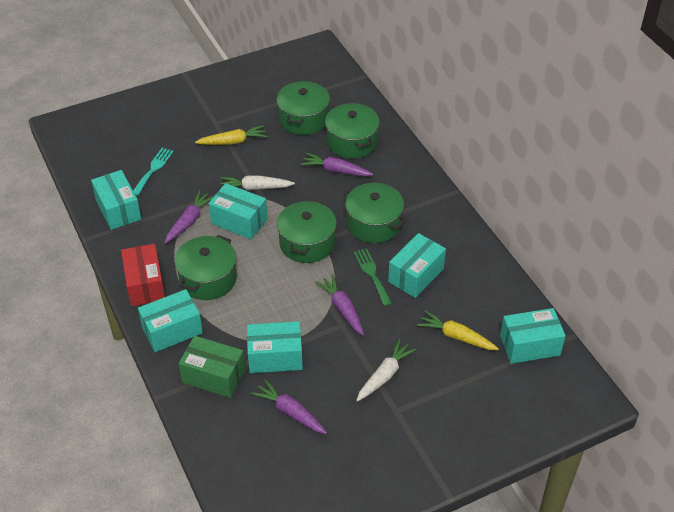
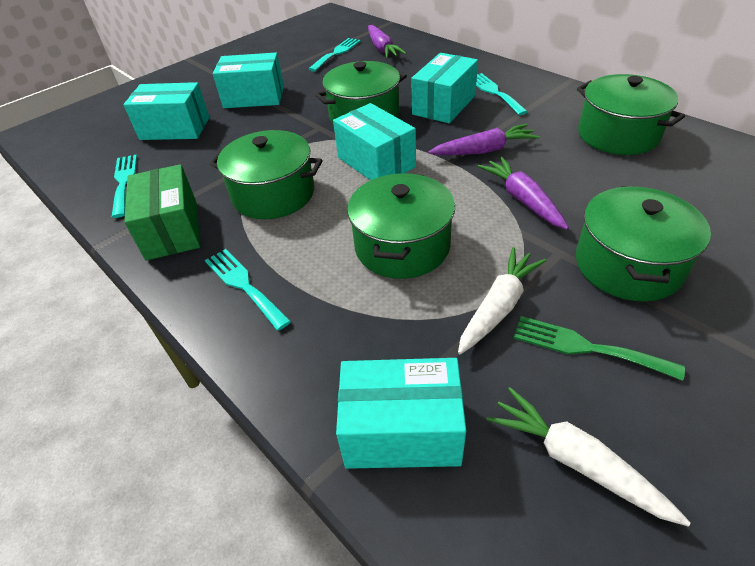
purple carrot: [165,190,214,244] [251,379,327,434] [301,153,373,176] [315,274,364,335] = 4 -> [368,25,406,58] [428,124,540,155] [478,157,569,230] = 3
red box: [121,244,165,306] = 1 -> none = 0
turquoise box: [91,170,141,230] [138,289,203,352] [209,183,268,239] [247,321,303,373] [388,233,446,298] [500,308,566,364] = 6 -> [123,82,209,140] [213,52,284,108] [333,103,416,180] [336,358,466,469] [411,53,478,123] = 5
turquoise fork: [133,148,174,196] = 1 -> [112,155,137,218] [205,249,291,331] [309,38,361,72] [476,73,528,115] = 4
yellow carrot: [195,125,267,145] [417,311,499,350] = 2 -> none = 0

